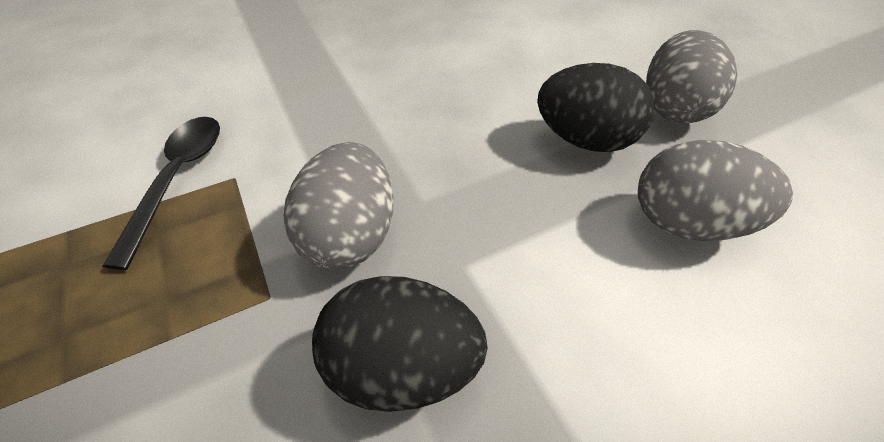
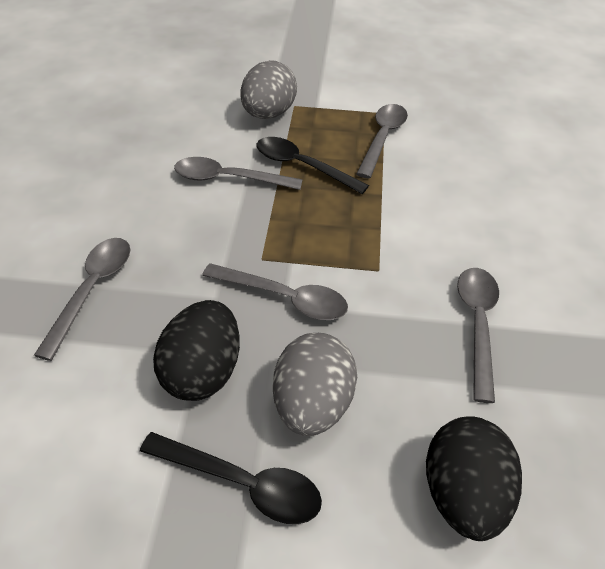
black spoon: [102,117,220,270] = 1 -> [140,432,322,524] [257,137,369,194] = 2
grey egg: [284,142,393,269] [638,140,793,241] [646,30,737,123] = 3 -> [240,60,297,119] [273,333,357,436] = 2
grey spoon: none = 0 -> [34,238,131,361] [174,157,303,190] [202,263,348,320] [356,104,408,178] [457,268,499,403] = 5

